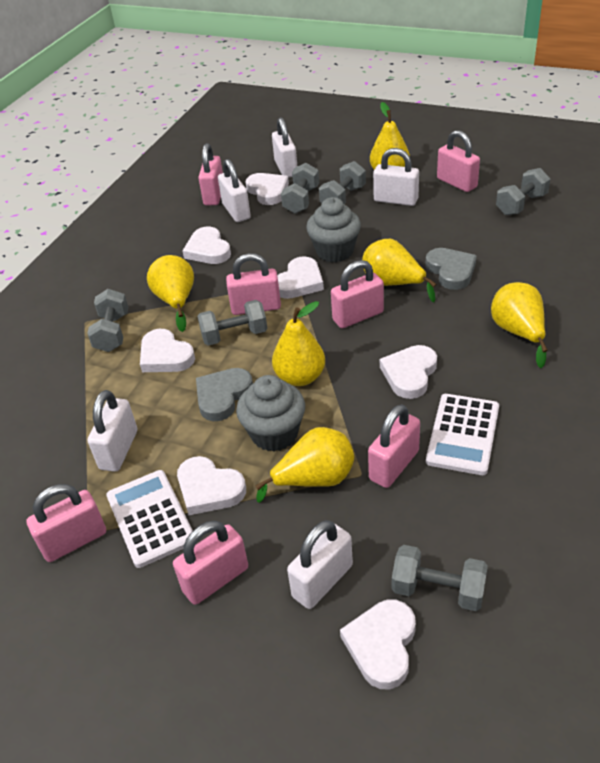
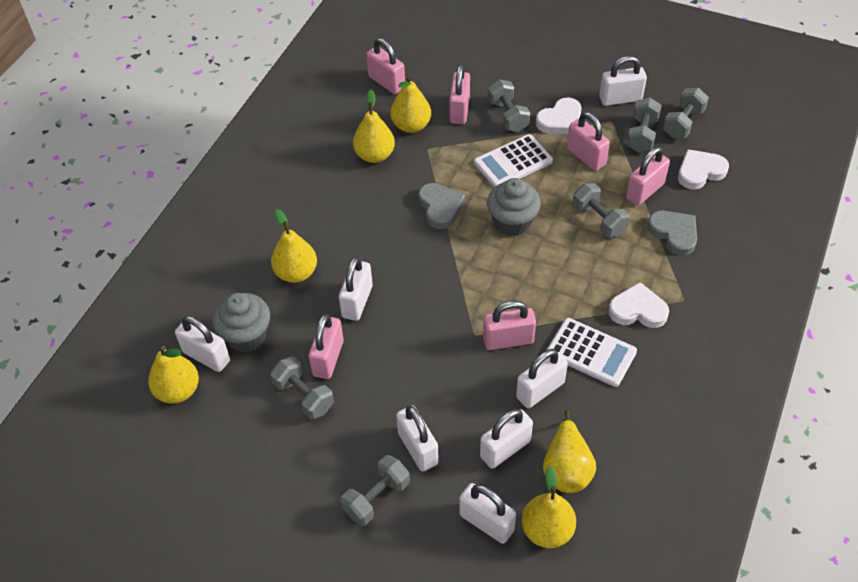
pink padlock: [26,484,106,562] [173,521,248,605] [199,143,223,205] [226,253,281,315] [331,260,384,328] [368,404,420,488] [437,130,480,192] = 7 -> [309,314,344,379] [366,38,405,94] [449,65,470,124] [483,301,536,350] [567,112,610,171] [626,147,670,206] = 6
white heart: [140,329,195,372] [177,456,246,515] [183,227,231,264] [246,173,289,205] [277,256,324,299] [340,600,416,690] [380,345,437,399] = 7 -> [536,98,582,134] [608,282,669,328] [678,149,729,190] = 3
white padlock: [88,390,137,472] [218,159,251,222] [272,117,297,178] [287,520,353,609] [373,148,419,206] = 5 -> [175,316,230,372] [339,257,373,321] [396,405,439,471] [459,483,516,544] [480,409,533,469] [516,349,568,408] [599,56,647,106] = 7

